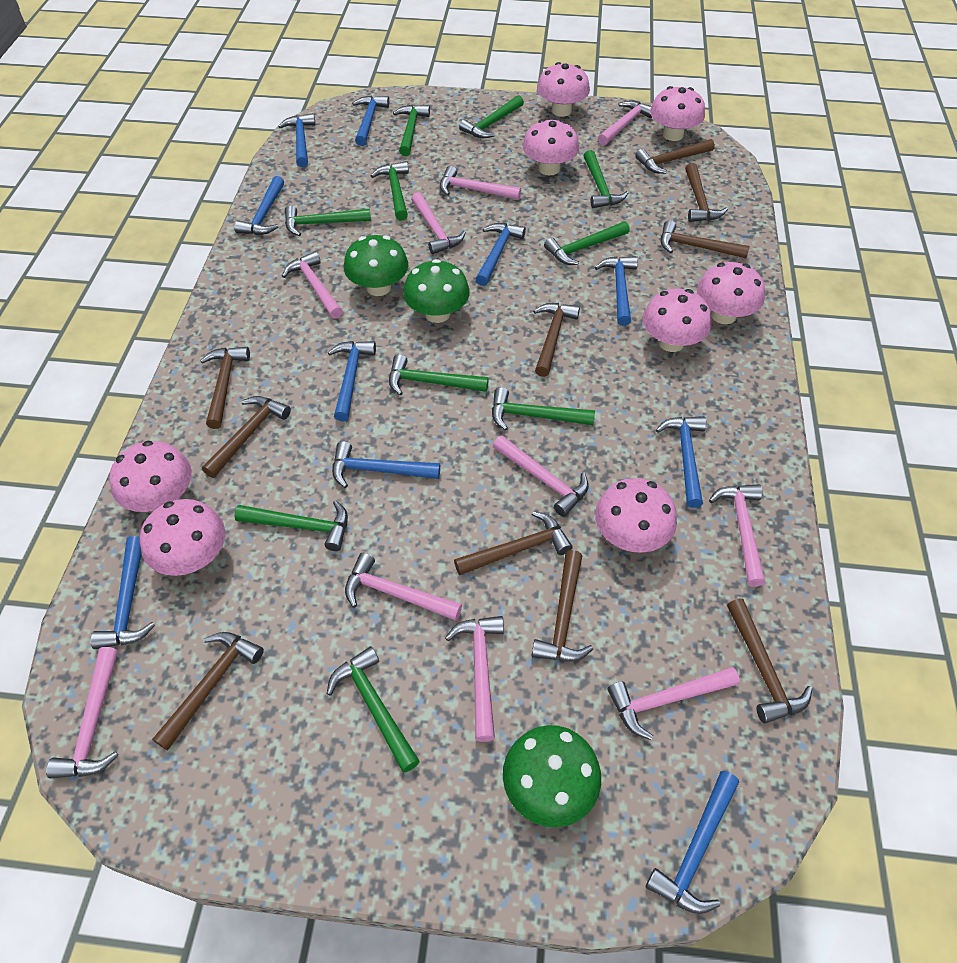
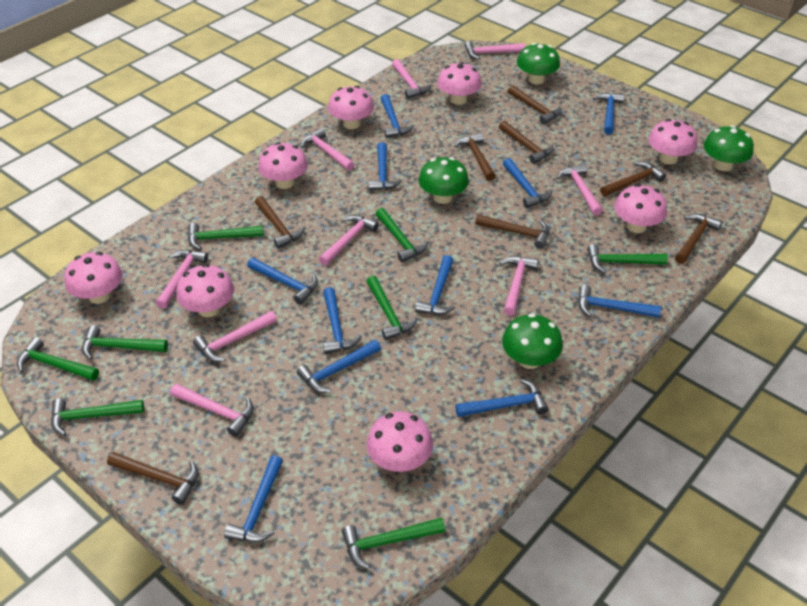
blue hammer: [90,536,155,649] [234,176,284,235] [278,113,316,167] [328,341,376,421] [332,441,440,488] [352,95,389,146] [476,223,526,286] [595,256,638,326] [646,771,739,914] [656,416,706,508] = 10 -> [224,455,283,542] [247,257,318,305] [297,340,381,393] [323,287,362,354] [369,142,402,191] [381,94,414,138] [415,255,455,315] [455,379,548,417] [503,158,552,208] [578,285,661,318] [593,93,624,135] = 11
brown hammer: [152,632,264,750] [200,347,250,429] [202,396,291,478] [454,511,573,575] [532,550,593,662] [533,303,580,377] [635,139,715,174] [661,220,750,258] [685,163,728,222] [727,598,812,723] = 10 -> [107,452,199,505] [255,196,305,249] [454,133,495,181] [475,214,549,249] [499,121,554,164] [508,85,562,124] [600,162,666,197] [675,214,722,264] = 8
green hammer: [234,500,348,551] [285,205,371,236] [327,646,420,773] [371,161,409,221] [389,354,489,396] [393,105,430,156] [459,95,524,138] [492,387,595,431] [544,221,630,265] [584,150,628,208] = 10 -> [17,337,99,381] [51,398,144,436] [82,325,168,360] [188,223,264,250] [342,517,445,569] [366,276,417,340] [376,208,428,262] [587,244,668,273] = 8
green mushroom: [344,235,408,296] [403,259,470,323] [503,725,601,827] = 3 -> [418,157,469,204] [502,313,563,369] [517,43,560,84] [704,125,754,171] = 4
pink hammer: [46,647,118,779] [282,251,343,319] [345,553,462,621] [411,192,466,254] [440,166,521,200] [445,616,504,742] [493,435,589,517] [598,100,652,145] [607,667,740,740] [709,484,765,587] = 10 -> [156,250,208,309] [170,384,254,437] [193,311,277,362] [301,128,355,171] [319,215,379,266] [392,59,431,99] [465,41,525,60] [500,256,538,316] [557,164,603,216] = 9

